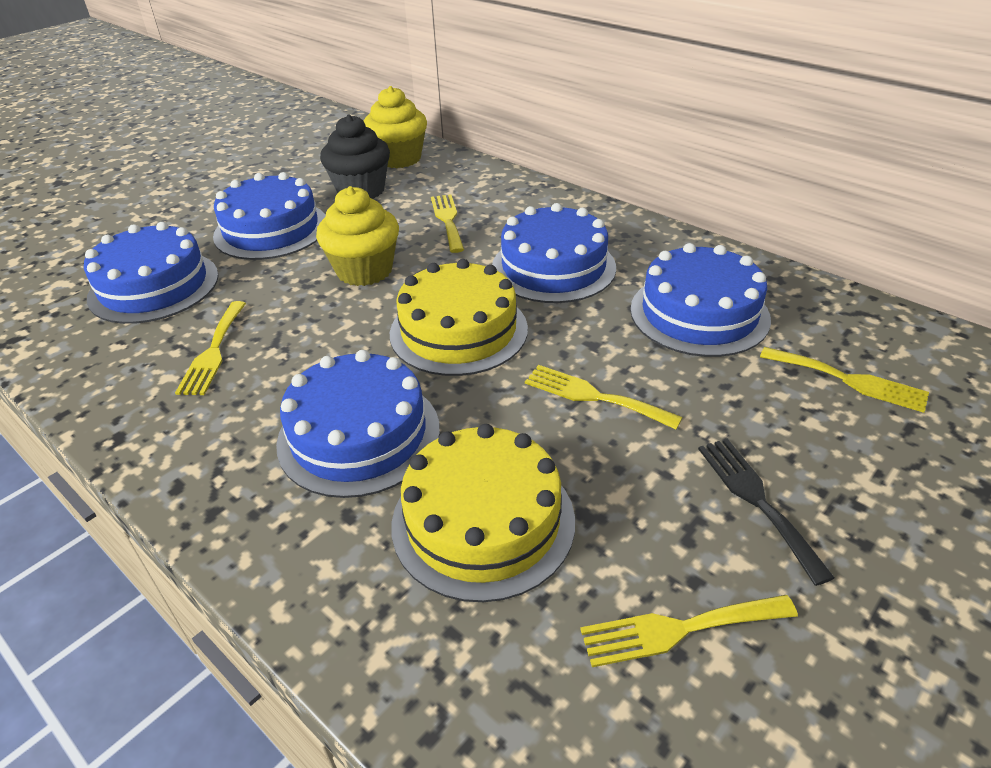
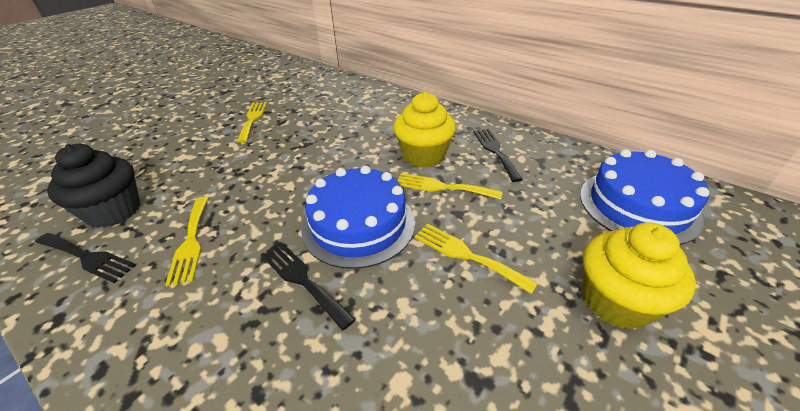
black fork: [698,439,835,586] = 1 -> [36,233,136,283] [261,242,356,331] [473,129,523,182] = 3
blue cake: [84,222,219,324] [213,172,326,260] [276,350,440,498] [492,203,616,303] [630,243,771,357] = 5 -> [301,166,415,269] [580,149,709,245] = 2
yellow cake: [390,259,528,376] [391,424,575,602] = 2 -> none = 0
yellow fork: [175,301,246,395] [431,194,464,253] [525,365,683,429] [580,595,798,667] [760,347,929,413] = 5 -> [165,197,208,286] [237,102,267,143] [397,173,503,200] [414,224,538,294] = 4

